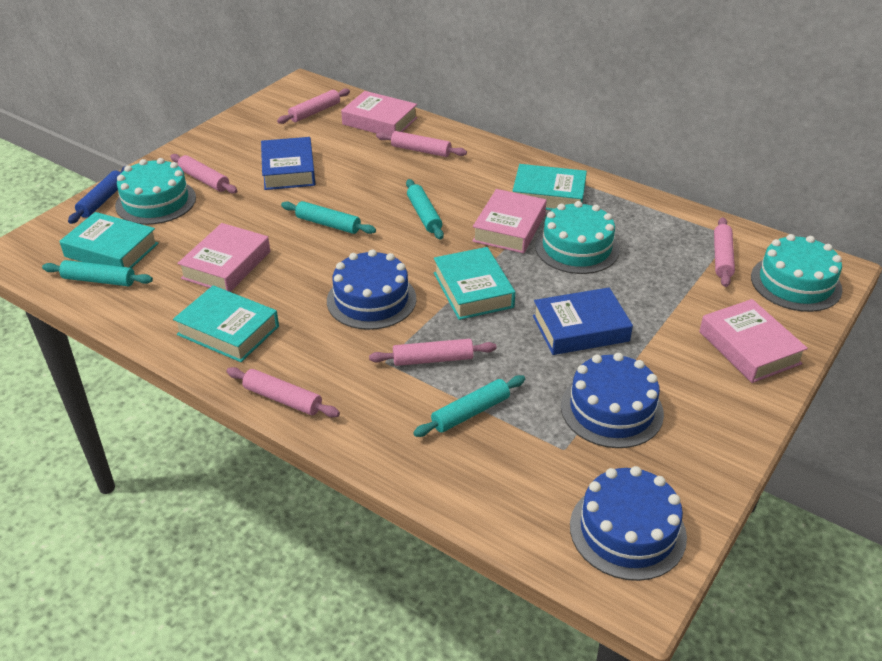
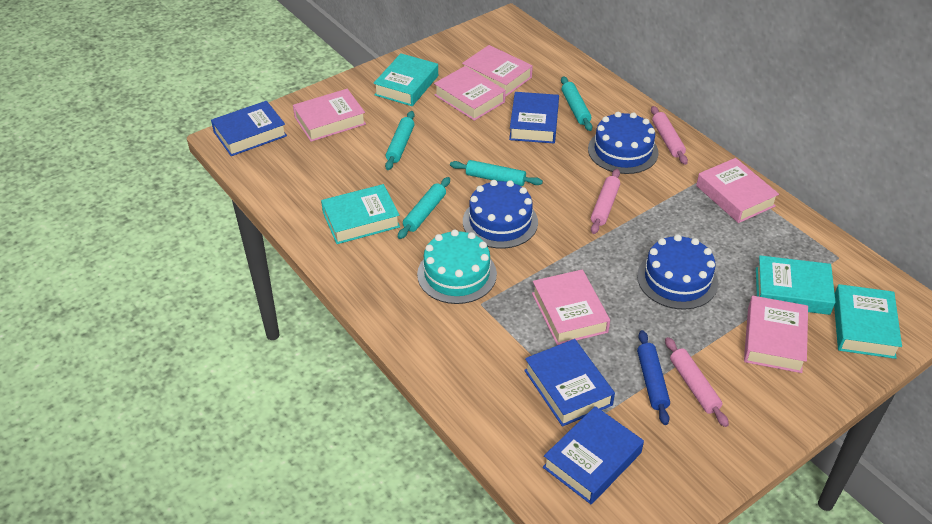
blue book: [261,137,316,190] [533,288,633,355] = 2 -> [211,101,287,156] [509,92,559,143] [524,339,615,427] [543,406,644,504] = 4
pink book: [177,223,270,292] [341,91,417,136] [472,189,546,253] [699,299,808,383] = 4 -> [293,89,366,142] [434,66,506,121] [462,45,533,97] [532,270,610,345] [696,158,779,223] [744,296,808,373] = 6
pink rolling pin: [170,154,237,194] [226,367,340,417] [277,89,350,124] [369,339,497,366] [376,131,467,157] [714,217,735,287] = 6 -> [591,169,620,234] [651,106,688,165] [665,337,729,427] = 3
turquoise cake: [115,158,196,225] [535,201,619,274] [751,234,842,312] = 3 -> [417,230,497,304] = 1

